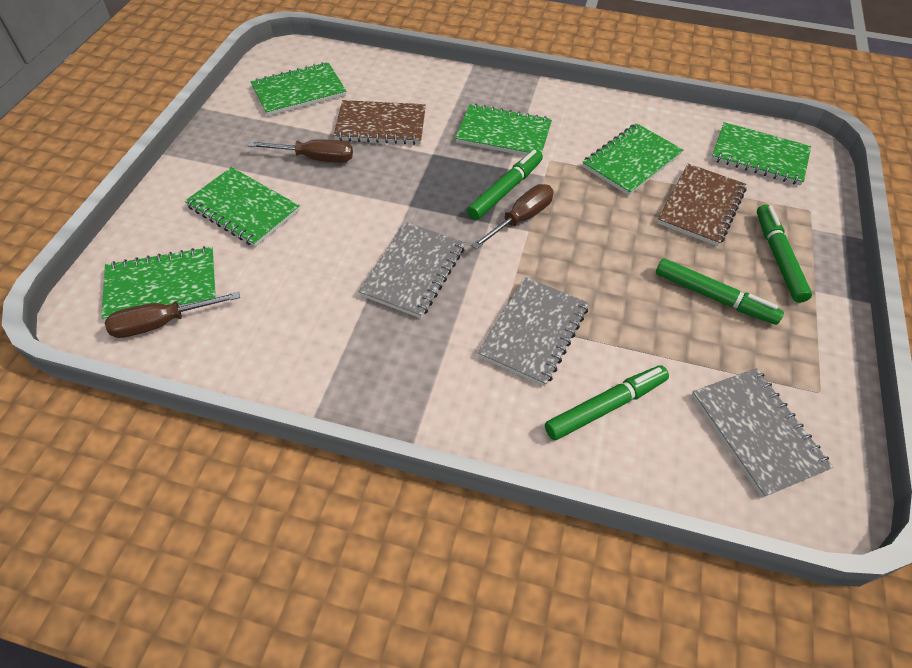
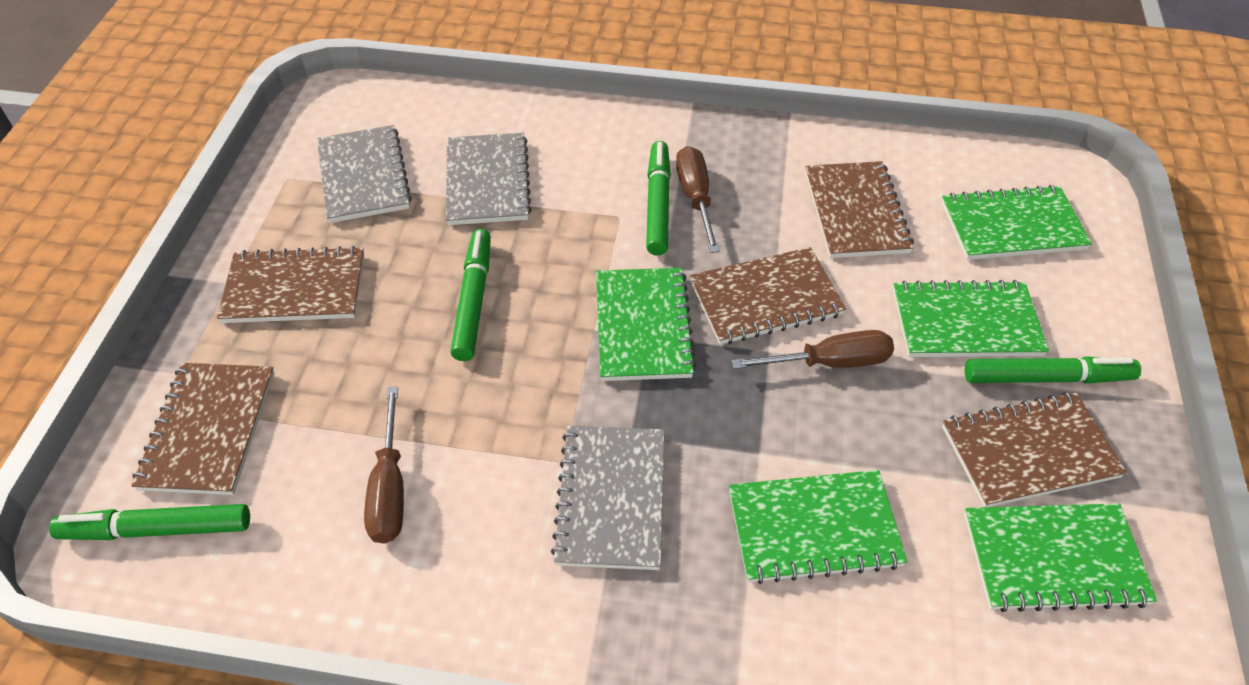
brown notebook: [333,100,426,145] [657,164,746,246] = 2 -> [131,363,274,495] [217,246,364,323] [690,247,846,345] [805,161,914,258] [942,392,1127,507] = 5
green notebook: [101,246,216,321] [185,167,300,247] [251,62,346,116] [455,104,552,156] [582,123,683,196] [711,122,811,186] = 6 -> [596,268,696,381] [729,470,908,584] [893,280,1049,357] [941,185,1092,260] [964,504,1157,612] = 5

